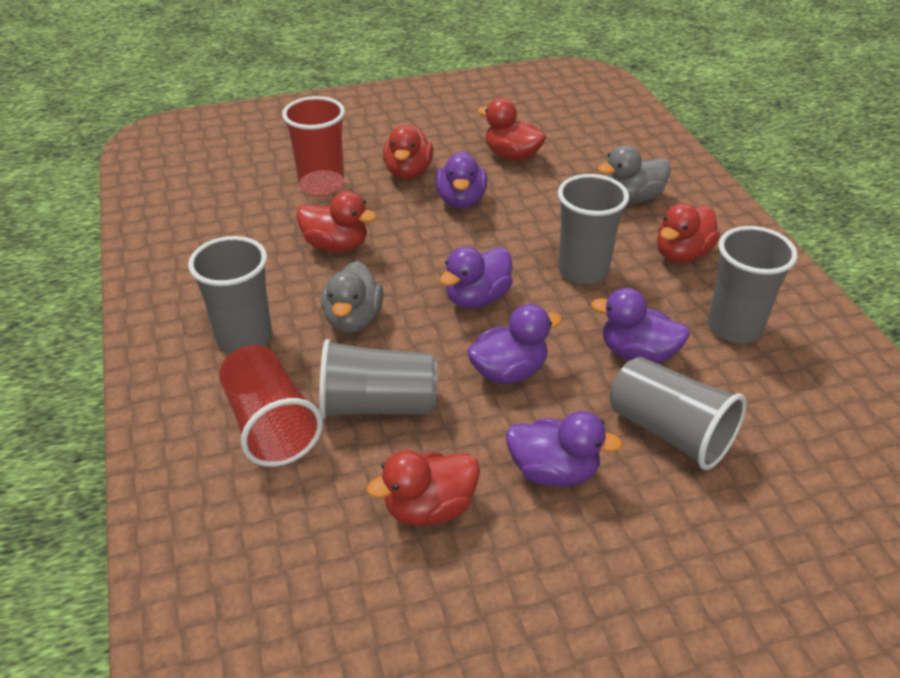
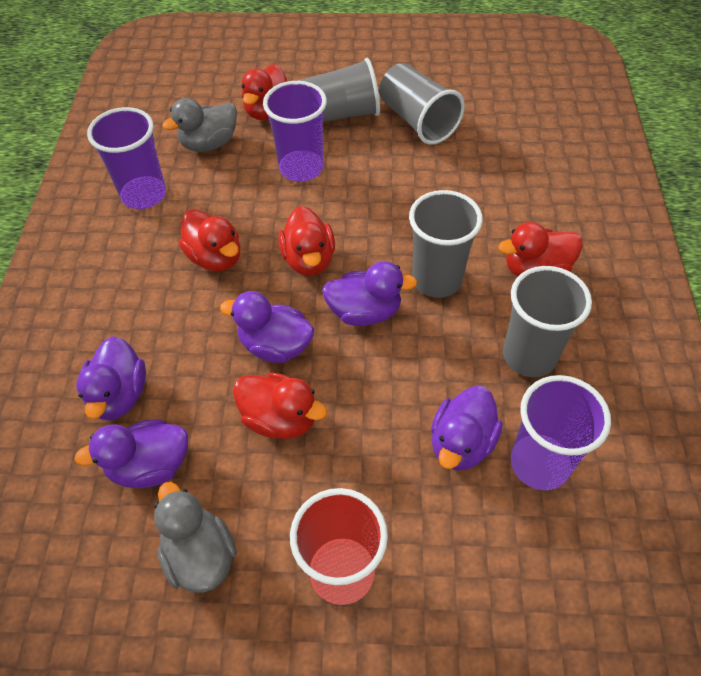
grey cup: [188,236,272,354] [319,339,438,419] [558,174,629,285] [610,357,747,470] [708,226,797,343] = 5 -> [298,58,380,122] [379,63,465,145] [409,190,483,298] [503,266,592,377] = 4
purple cup: none = 0 -> [87,107,166,209] [263,81,327,181] [511,375,611,490] = 3
red cup: [219,345,323,467] [282,96,345,196] = 2 -> [290,488,388,605] = 1

